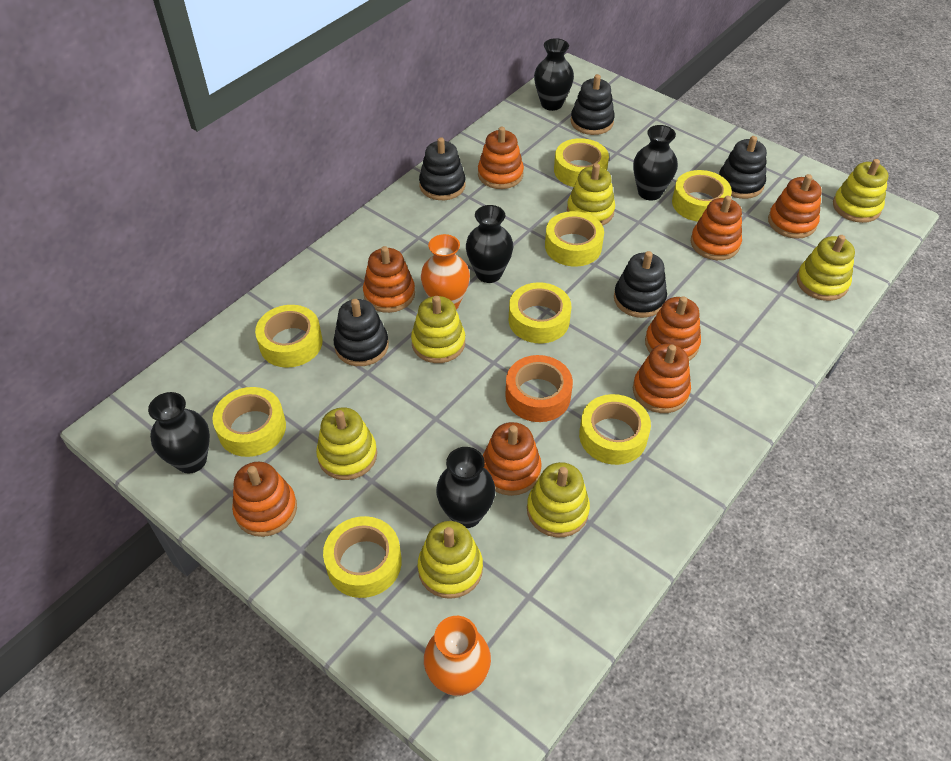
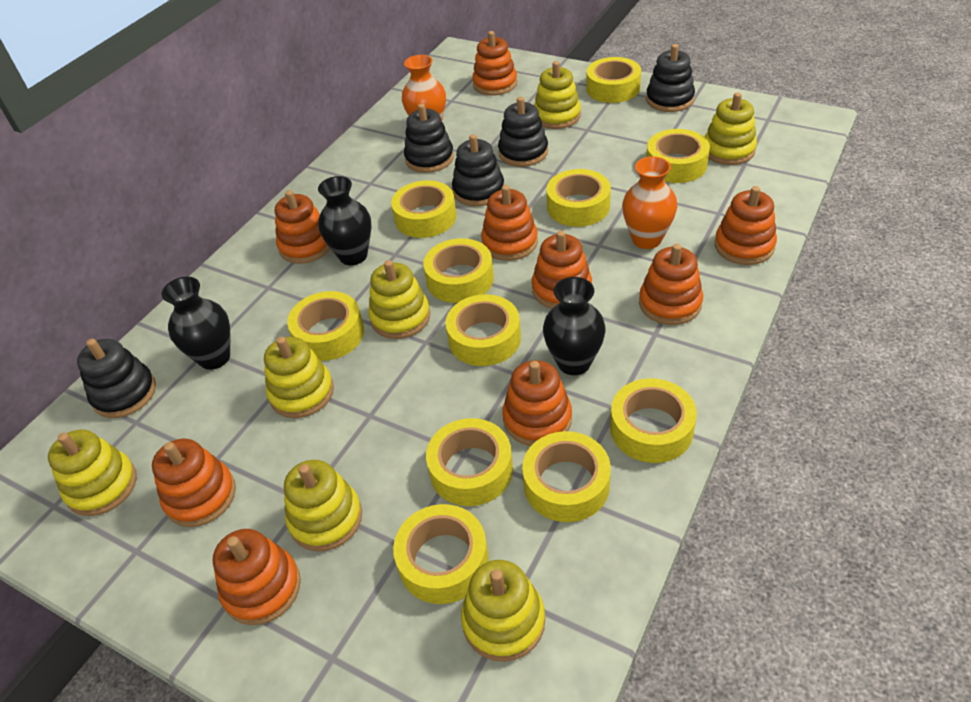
black vase: [148,392,210,473] [436,447,496,528] [466,205,513,283] [534,38,574,111] [633,125,678,201] = 5 -> [162,277,231,370] [318,176,371,265] [543,277,606,375] = 3
orange stacking toy: [232,462,297,537] [363,246,415,313] [478,127,524,189] [483,422,542,496] [633,344,691,413] [645,296,701,361] [691,195,742,260] [768,174,822,239] = 8 -> [152,439,236,527] [213,529,301,625] [275,190,330,264] [472,31,517,96] [481,185,538,261] [502,360,572,446] [532,231,592,309] [639,244,703,325] [715,186,777,265] = 9
orange tape: [505,355,573,422] = 1 -> none = 0
yellow tape: [212,387,286,457] [255,305,323,368] [323,516,402,598] [509,282,571,343] [545,211,604,267] [554,138,609,187] [579,394,651,465] [672,170,732,222] = 8 -> [287,291,364,361] [391,180,457,238] [393,504,489,604] [423,238,494,303] [426,418,513,506] [445,294,521,366] [522,431,611,522] [546,169,611,227] [586,57,641,103] [610,378,697,463] [646,129,710,183] = 11

